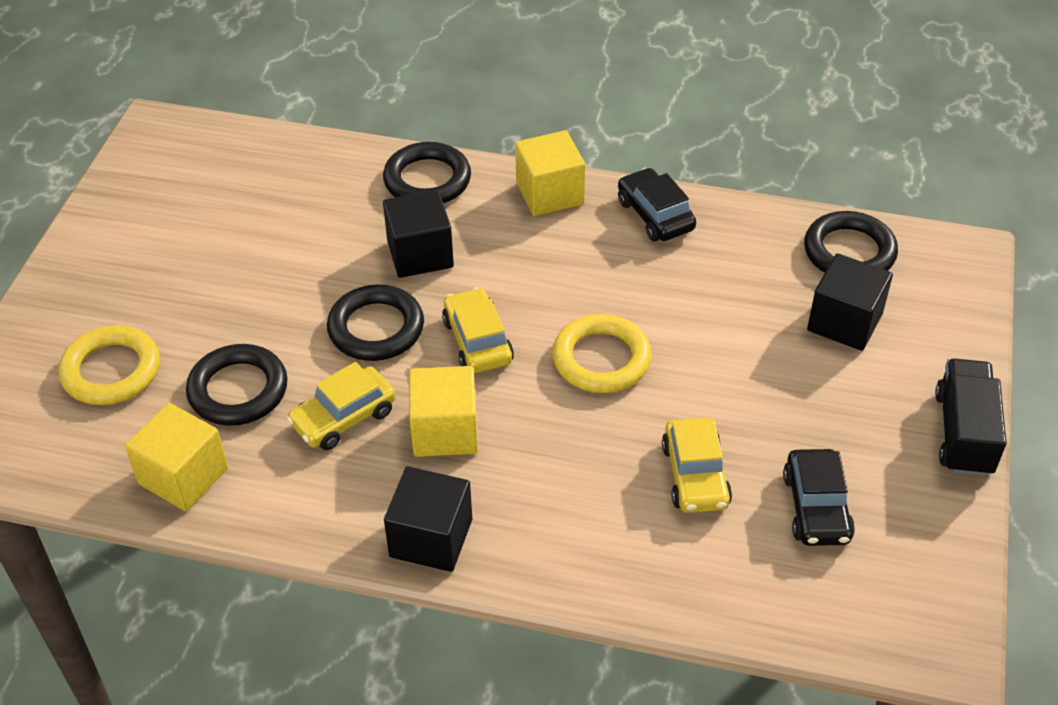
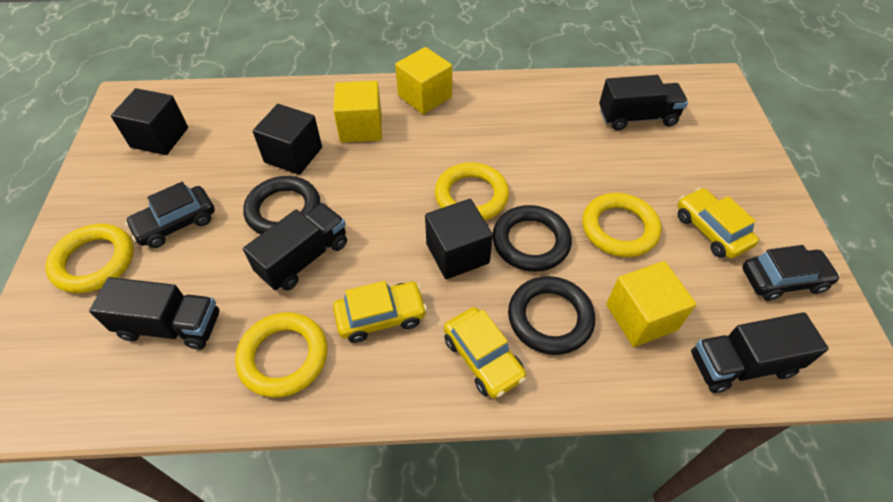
black ring: [186,344,287,426] [327,285,424,361] [383,142,471,203] [804,211,898,273] = 4 -> [243,176,320,235] [493,205,572,272] [508,276,595,355] = 3
black truck: [935,358,1007,477] = 1 -> [89,277,219,350] [243,203,347,291] [599,75,688,131] [691,312,829,393] = 4
yellow ring: [58,325,160,405] [552,314,652,393] = 2 -> [45,224,134,293] [235,312,327,398] [435,162,509,220] [582,193,661,257] = 4

